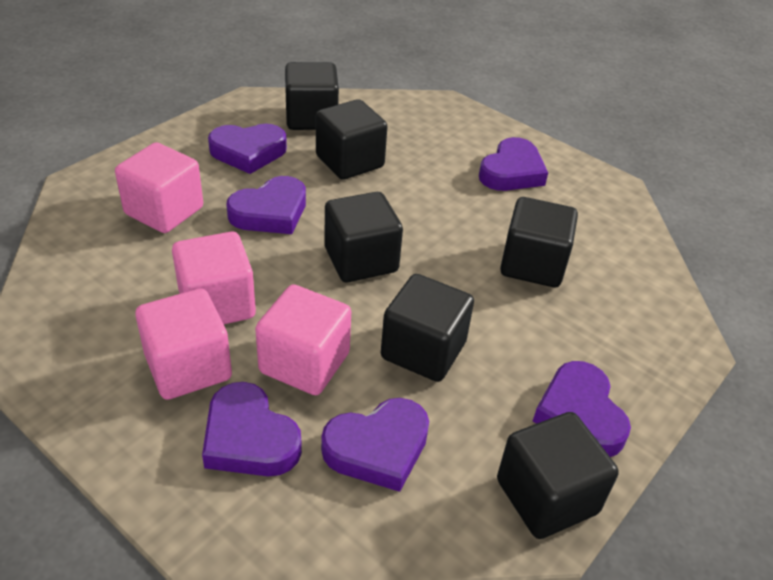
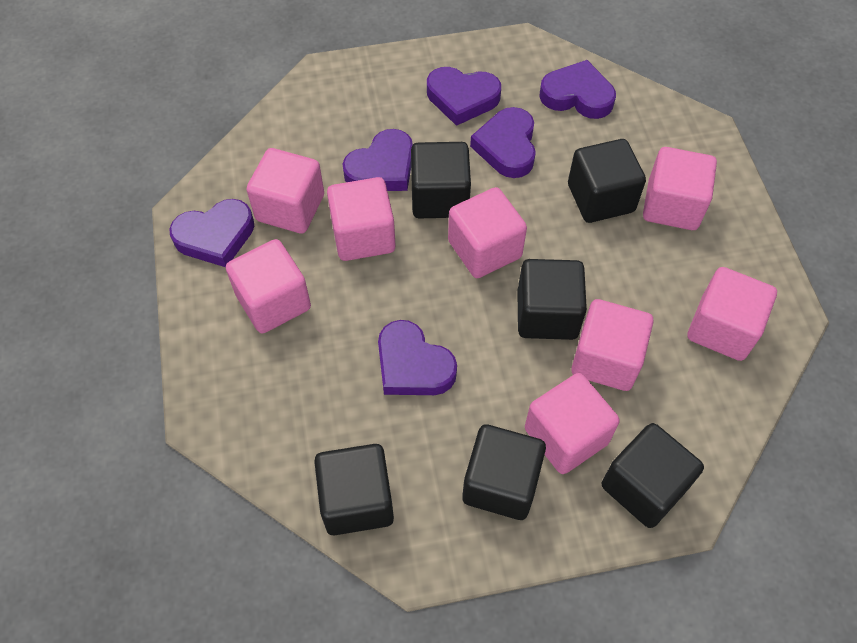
pink cube: [115,143,203,233] [135,288,232,400] [172,232,256,324] [255,285,351,395] = 4 -> [226,239,311,334] [247,148,324,234] [327,177,396,261] [448,187,527,278] [525,373,620,474] [571,299,653,391] [643,147,717,230] [687,267,777,361] = 8

